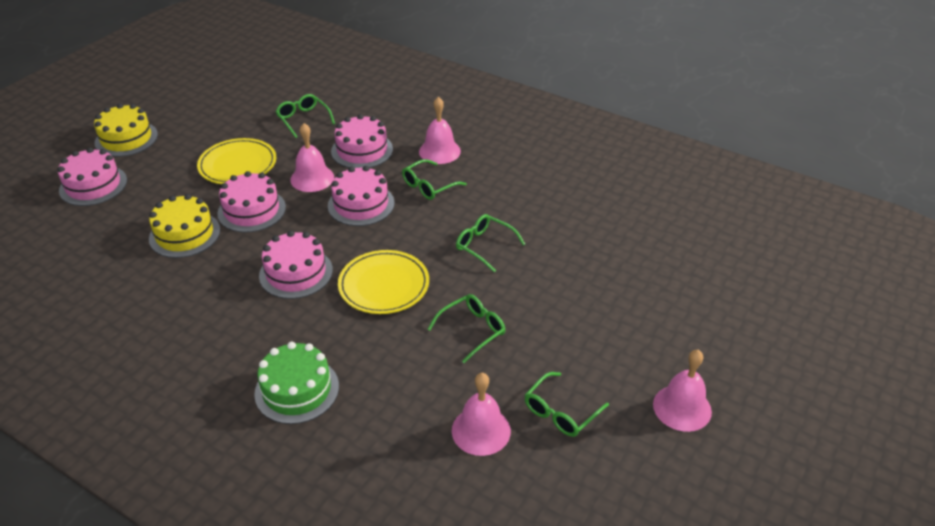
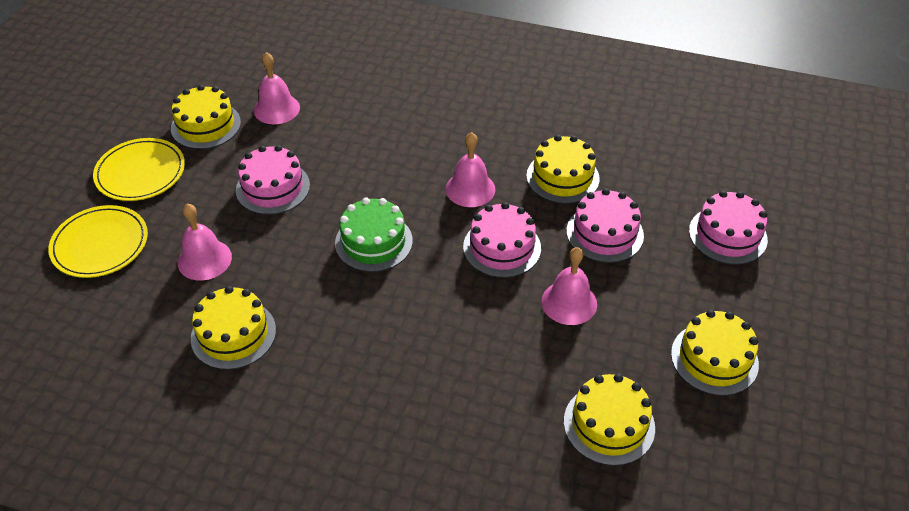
green glasses: [276,94,335,138] [402,159,467,200] [428,294,505,363] [456,214,525,273] [525,372,609,437] = 5 -> none = 0
pink cake: [57,147,127,206] [217,171,286,233] [259,231,333,299] [328,166,395,226] [331,114,393,168] = 5 -> [236,145,310,215] [463,202,541,278] [566,188,644,263] [689,191,768,265] = 4
yellow cake: [94,104,158,157] [149,194,220,258] = 2 -> [171,85,241,149] [191,286,276,370] [526,135,600,204] [564,374,655,466] [671,310,759,396] = 5

